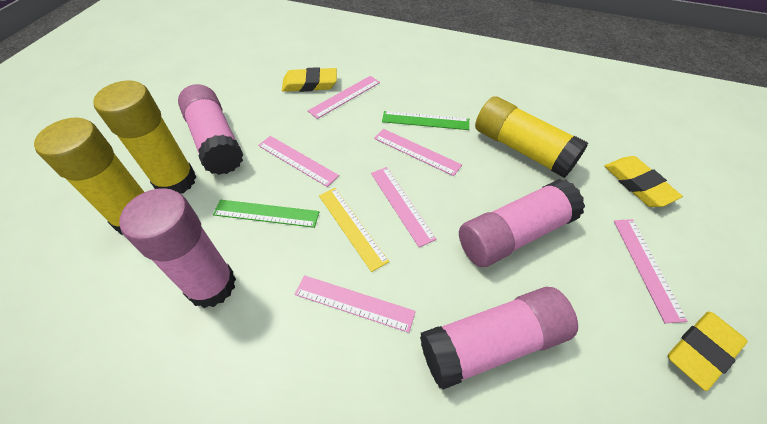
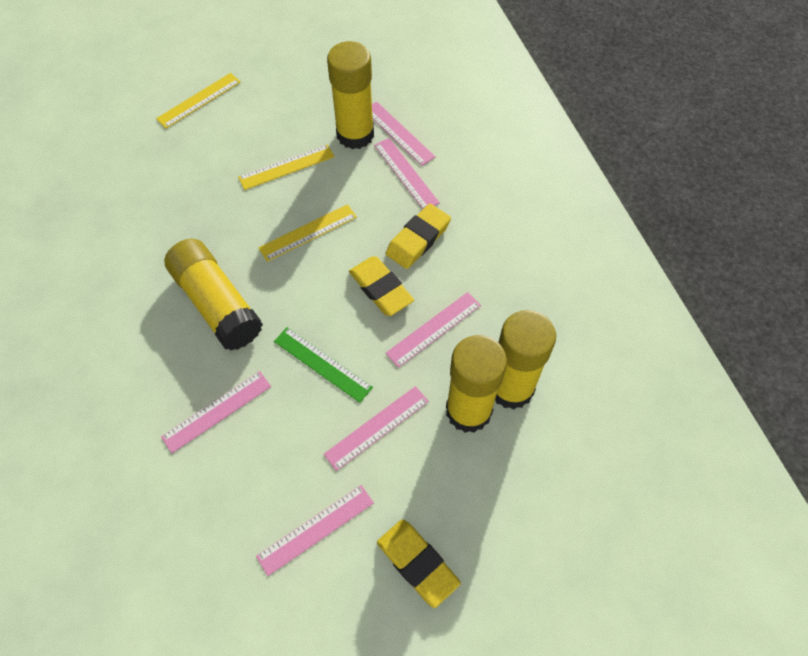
green ruler: [213,200,319,228] [382,111,469,130] = 2 -> [274,327,373,403] = 1
pink glue stick: [119,188,236,308] [178,84,243,175] [420,287,578,390] [459,179,585,267] = 4 -> none = 0
yellow glue stick: [34,118,144,235] [93,80,196,194] [475,96,588,178] = 3 -> [164,239,263,351] [327,41,374,149] [446,335,507,433] [495,310,556,410] = 4
yellow ruler: [319,188,389,272] = 1 -> [156,73,241,129] [238,144,335,190] [259,204,357,262] = 3

